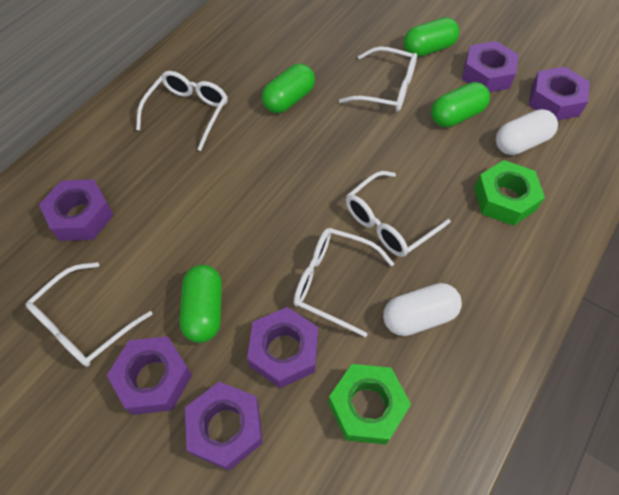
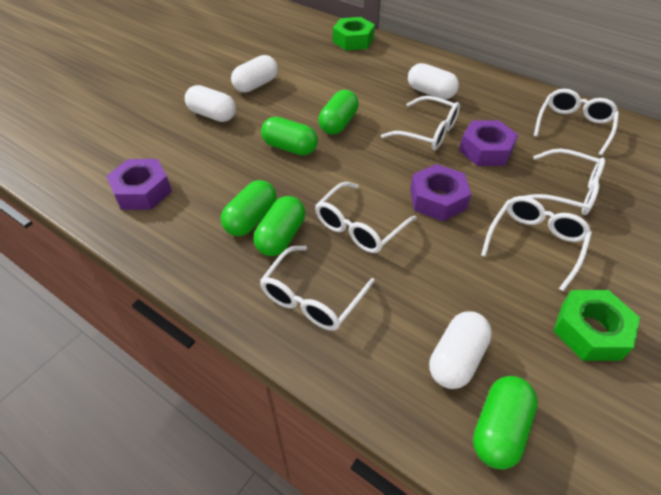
green capsule: [180,265,222,343] [262,64,315,113] [404,17,459,57] [431,82,490,127] = 4 -> [221,180,277,236] [254,196,305,256] [261,117,318,156] [318,90,359,135] [473,376,538,469] = 5
purple nut: [39,179,114,241] [107,336,192,415] [185,382,263,471] [247,307,318,388] [462,41,519,92] [529,67,590,120] = 6 -> [106,159,172,210] [410,164,471,221] [459,120,518,166] = 3
white capsule: [383,283,462,336] [496,109,558,155] = 2 -> [185,85,236,122] [231,55,278,93] [408,63,459,100] [429,311,492,389] = 4
white glasses: [26,262,153,367] [136,71,228,151] [293,228,394,337] [339,46,417,112] [346,171,451,257] = 5 -> [260,246,375,331] [315,182,417,253] [381,96,460,150] [481,196,592,291] [525,149,605,215] [534,89,619,156] = 6

